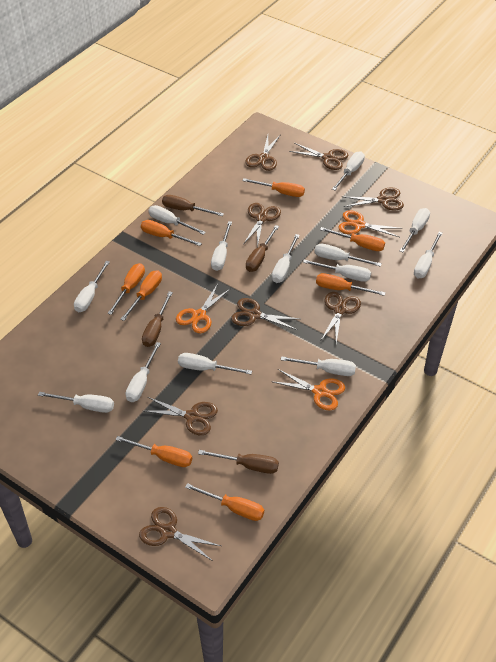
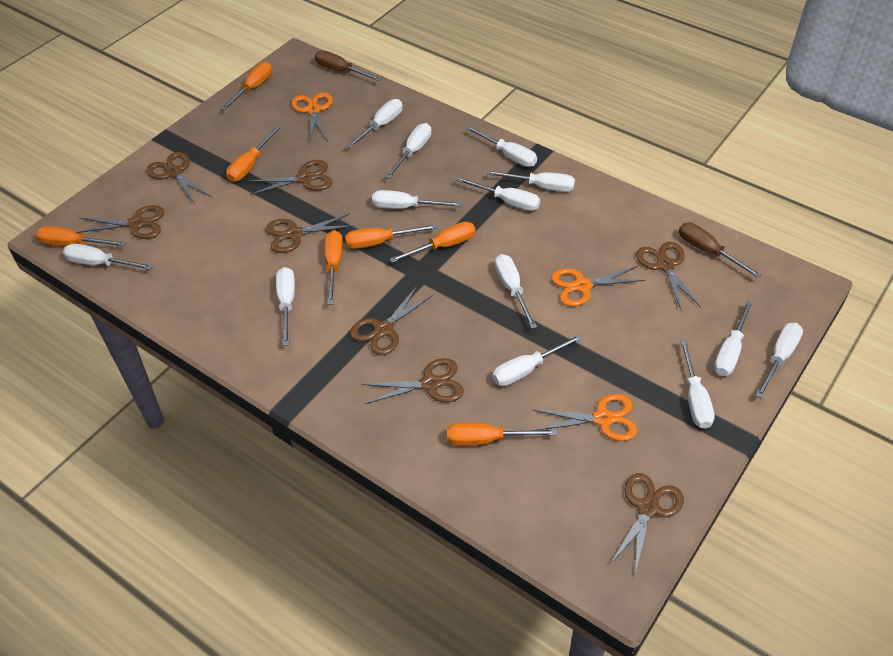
brown screwdriver: [142,291,173,347] [162,195,224,216] [198,450,279,474] [246,225,279,272] = 4 -> [315,50,382,81] [679,223,761,278] = 2
orange screwdriver: [107,263,145,315] [116,436,192,467] [120,270,162,321] [141,220,202,246] [185,483,264,521] [242,178,305,197] [316,273,386,296] [320,227,385,251] = 8 -> [35,226,127,247] [221,62,272,111] [226,127,280,182] [324,230,343,305] [345,224,437,249] [390,222,476,263] [447,423,558,446] = 7

